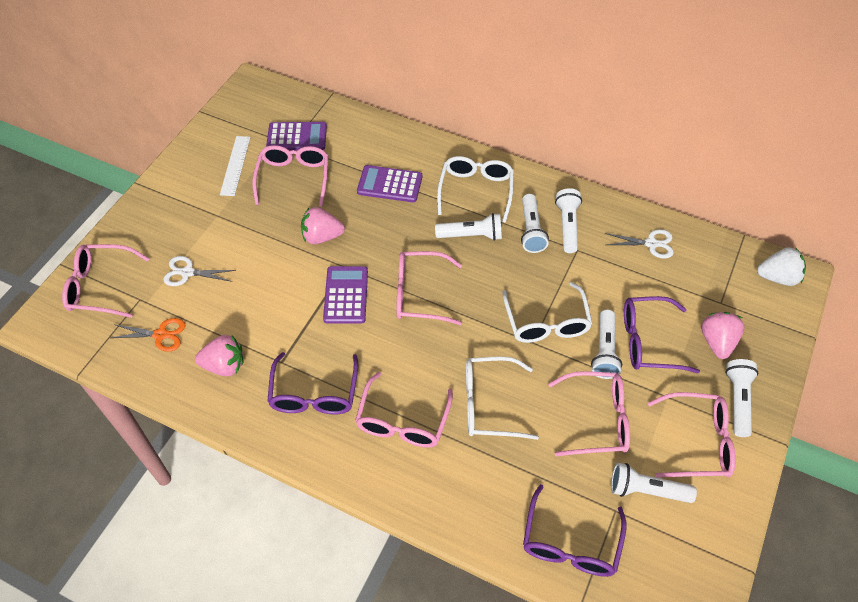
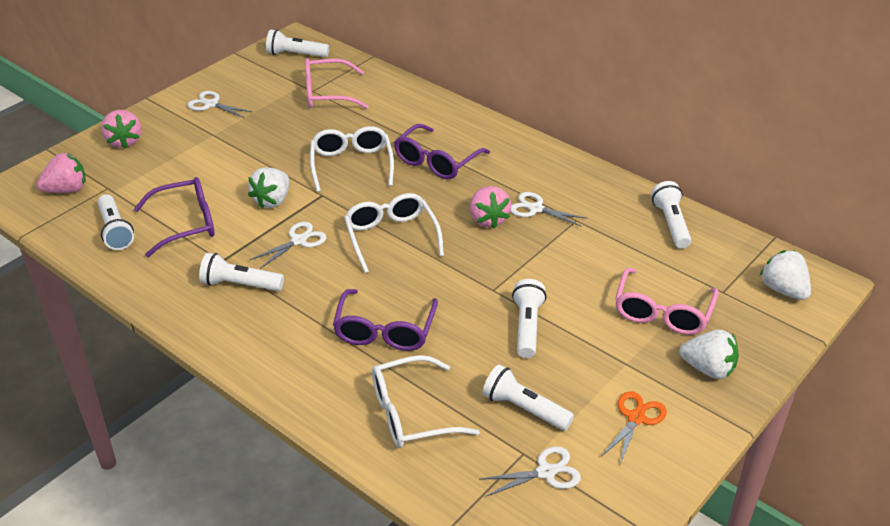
pink glasses: [62,244,149,318] [252,145,328,207] [355,372,453,448] [397,251,462,325] [548,371,630,456] [648,392,736,478] = 6 -> [305,58,369,109] [615,268,719,335] = 2
purple calculator: [266,122,327,150] [323,266,368,324] [357,165,422,202] = 3 -> none = 0
white ruler: [220,136,251,196] = 1 -> none = 0
white scissors: [163,256,236,286] [605,229,674,259] = 2 -> [187,91,253,118] [250,222,326,269] [479,446,581,496] [511,192,588,227] = 4
white strawberry: [757,247,806,286] = 1 -> [248,167,289,208] [679,330,739,379] [760,250,811,300] = 3

